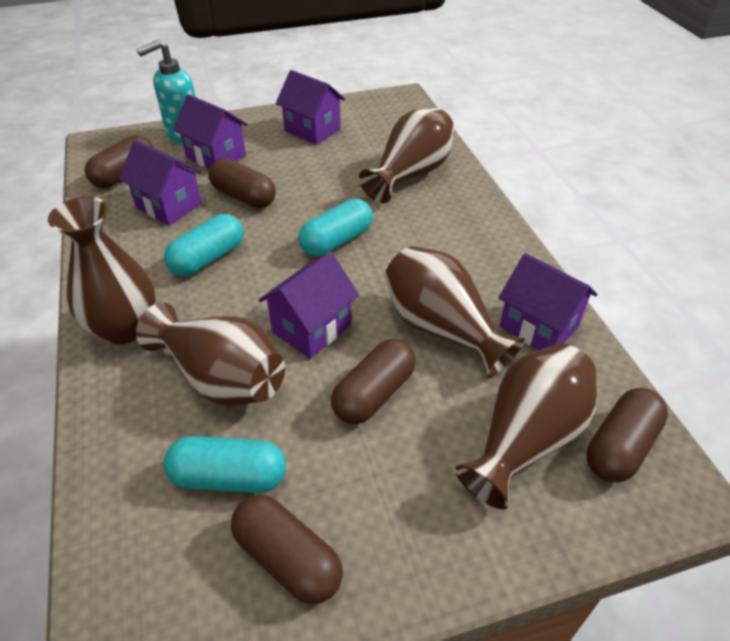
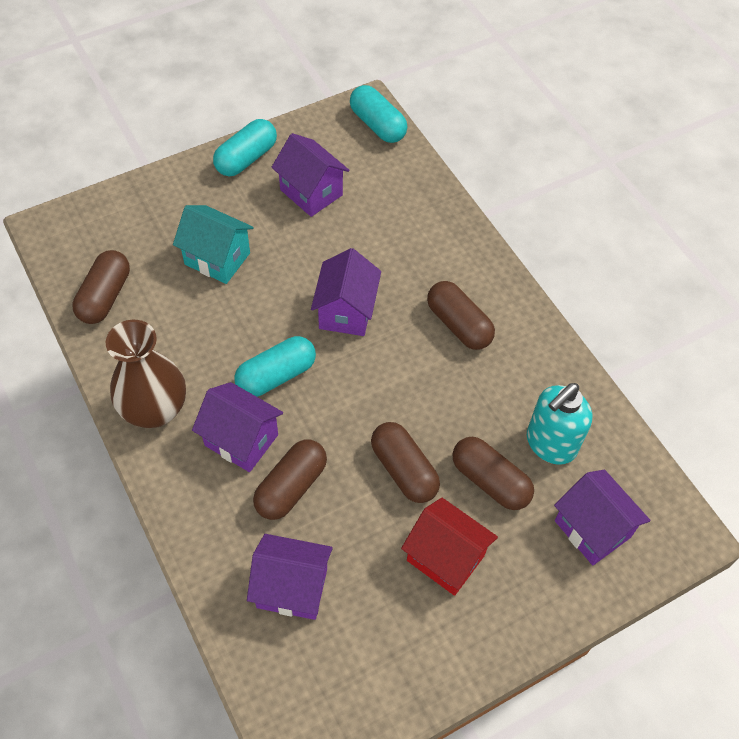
brown vase: [48,197,156,344] [136,303,285,406] [359,108,454,203] [385,246,525,378] [455,343,597,510] = 5 -> [106,320,186,428] = 1
red house: none = 0 -> [401,497,498,596] = 1
turquoise house: none = 0 -> [173,205,254,284] = 1

